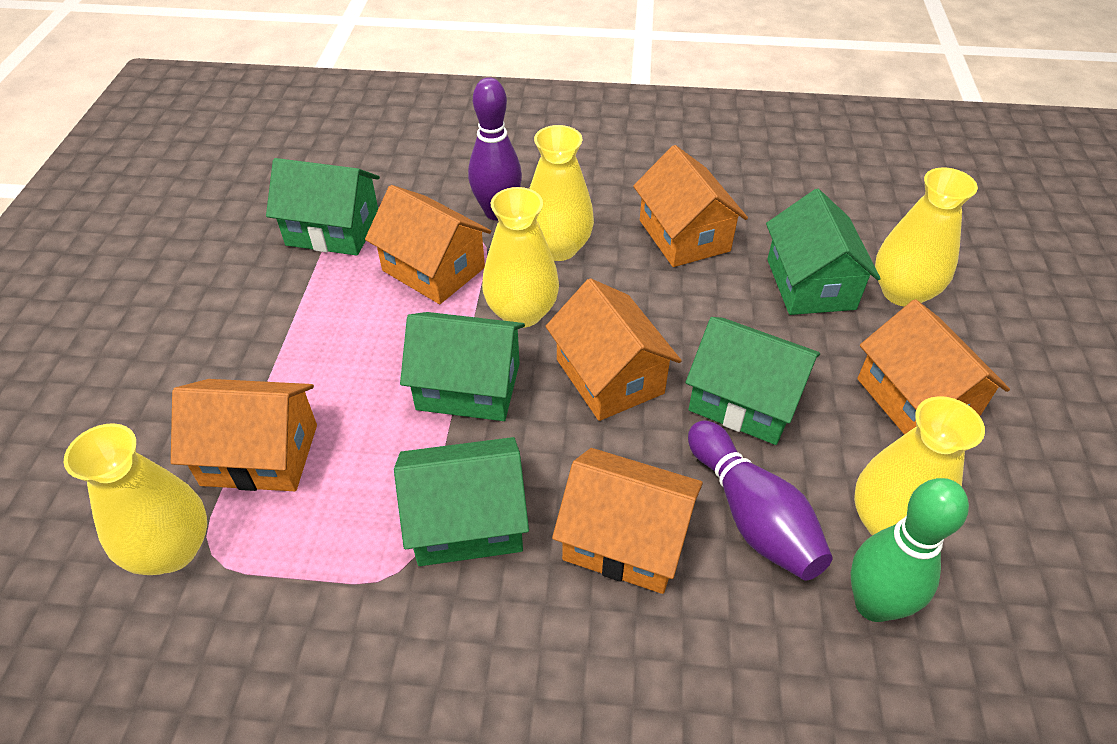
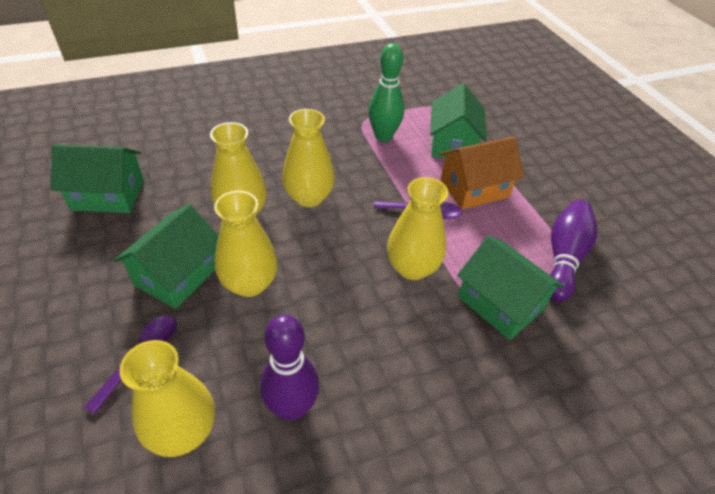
green house: [266,158,380,256] [394,437,529,566] [400,312,525,421] [686,317,820,445] [766,189,881,315] = 5 -> [51,144,144,213] [114,204,219,309] [430,83,487,158] [457,235,564,340] = 4
orange house: [171,379,317,491] [365,185,491,304] [546,278,682,421] [552,448,703,594] [633,145,748,267] [857,299,1010,435] = 6 -> [440,136,524,209] = 1
purple spoon: none = 0 -> [84,316,177,414] [374,201,462,219] = 2

